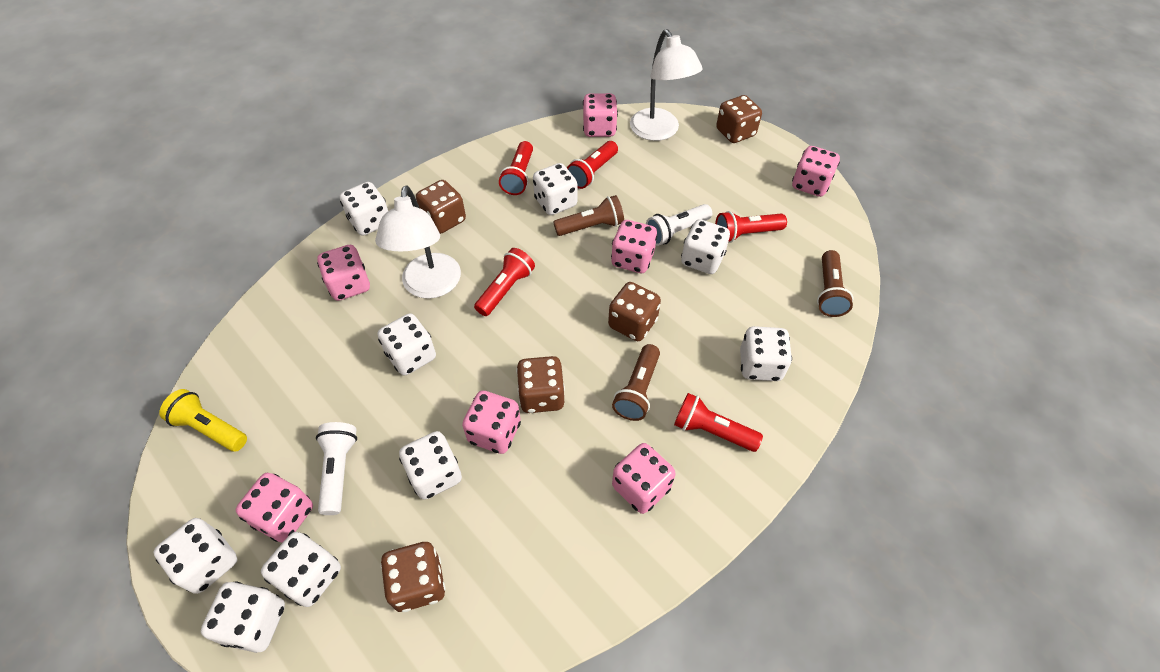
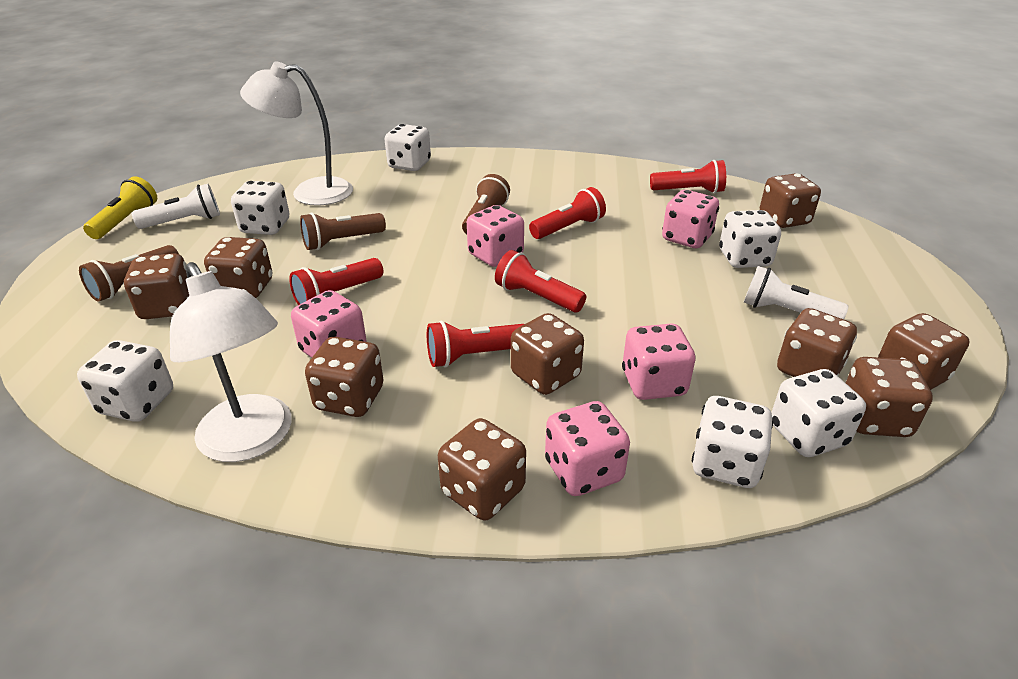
brown dice: [380,542,446,612] [416,180,466,234] [516,356,565,413] [608,282,661,341] [716,95,762,143] = 5 -> [124,253,189,319] [204,237,272,298] [305,337,384,417] [438,418,526,521] [511,313,584,395] [760,173,821,228] [777,308,857,377] [846,357,933,437] [878,313,970,390] = 9
pink dice: [236,473,313,543] [317,245,370,301] [462,391,521,454] [583,93,618,137] [611,220,657,273] [612,443,675,514] [792,146,840,197] = 7 -> [291,290,366,358] [467,205,524,267] [545,401,630,496] [622,323,695,400] [662,190,719,248] = 5
white dice: [153,518,237,594] [201,581,285,653] [261,532,341,607] [340,182,388,236] [378,313,436,375] [399,431,462,500] [533,163,578,215] [681,219,730,274] [740,326,792,381] = 9 -> [77,340,173,422] [231,181,289,235] [385,124,431,171] [692,396,773,488] [719,210,781,268] [771,369,866,457] = 6

